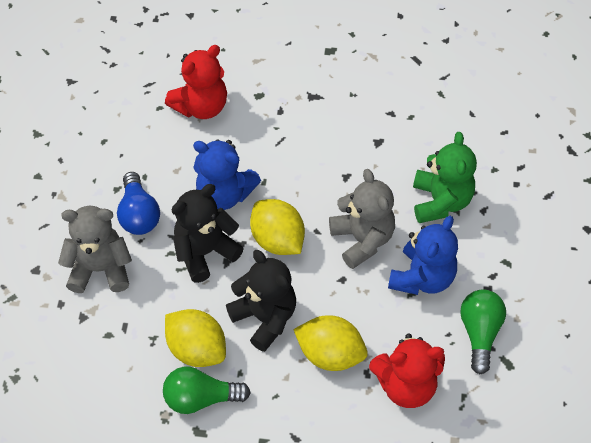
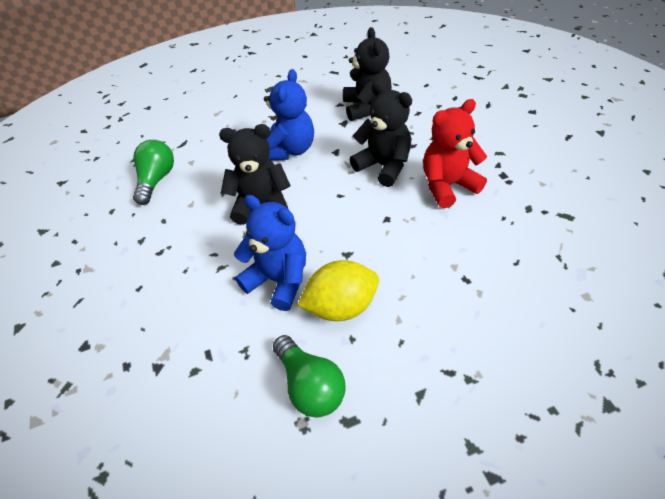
black teddy bear: [171,184,244,283] [226,250,296,352] = 2 -> [219,124,291,225] [343,27,392,121] [349,82,412,187] = 3
blue light bulb: [117,172,160,235] = 1 -> none = 0
green teddy bear: [413,132,477,223] = 1 -> none = 0
grey teddy bear: [58,206,132,293] [329,169,395,269] = 2 -> none = 0
red teddy bear: [165,45,227,119] [369,333,445,408] = 2 -> [423,99,487,208] = 1
yellow lemon: [165,309,226,367] [250,199,305,255] [293,315,368,371] = 3 -> [297,260,379,321] = 1

